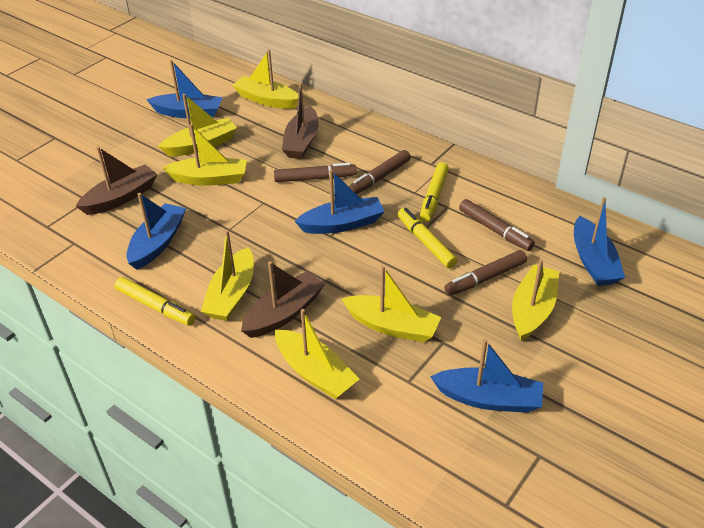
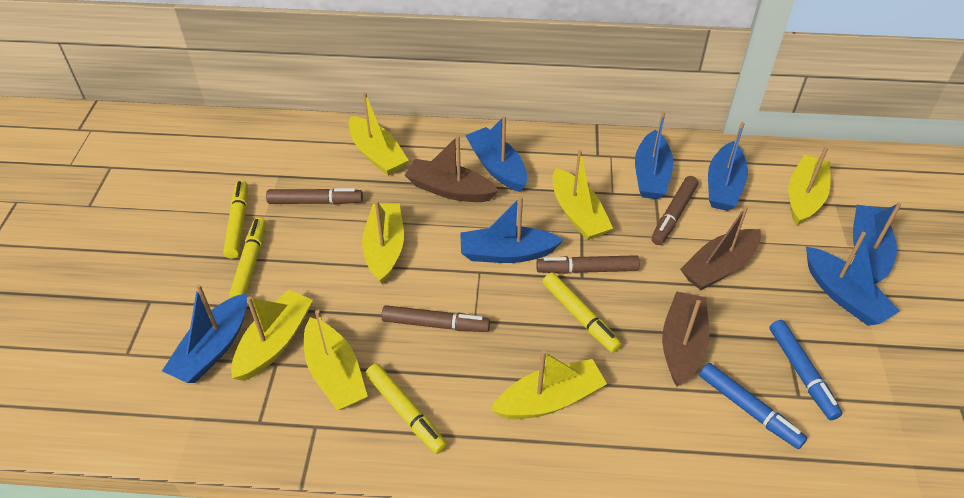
blue boat: [126,193,186,270] [146,60,223,118] [294,170,385,234] [430,339,543,413] [574,197,625,286] = 5 -> [162,284,247,383] [460,196,564,263] [465,116,527,192] [635,111,673,199] [708,122,748,211] [806,232,900,326] [853,203,901,284] = 7
blue marker: none = 0 -> [699,363,807,449] [770,320,842,420] = 2
yellow marker: [115,277,195,326] [398,208,458,268] [420,162,449,222] = 3 -> [223,180,248,259] [229,218,266,298] [366,363,447,454] [543,273,622,353] = 4

